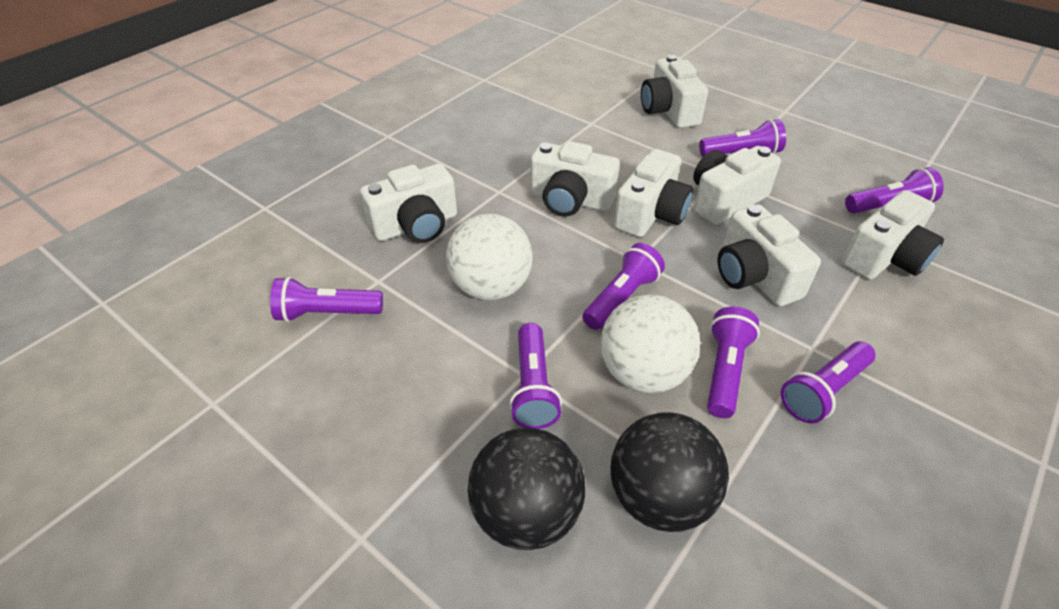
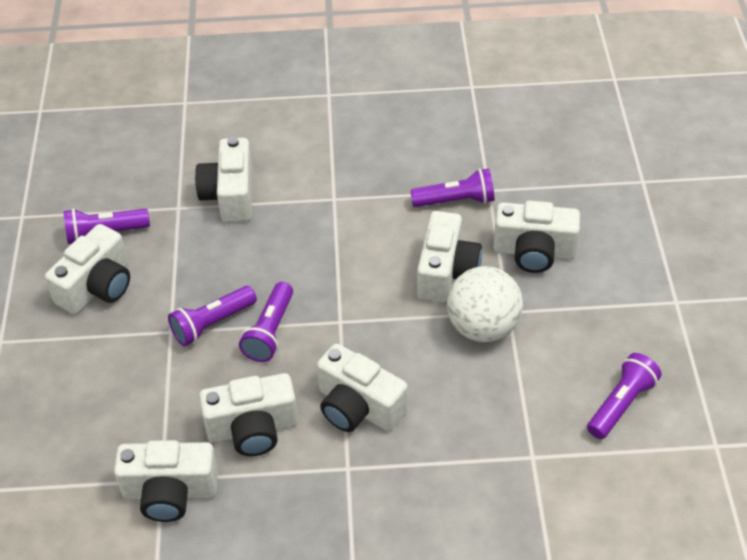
black ball: [468,428,585,550] [611,412,729,532] = 2 -> none = 0
purple flashlight: [270,277,383,322] [509,323,562,429] [582,243,665,330] [699,119,786,157] [707,307,760,418] [781,341,875,423] [845,167,944,214] = 7 -> [63,208,150,244] [168,286,257,346] [239,282,293,362] [410,168,495,207] [587,353,662,439] = 5
white ball: [446,214,533,300] [601,295,701,393] = 2 -> [447,266,523,342] = 1

